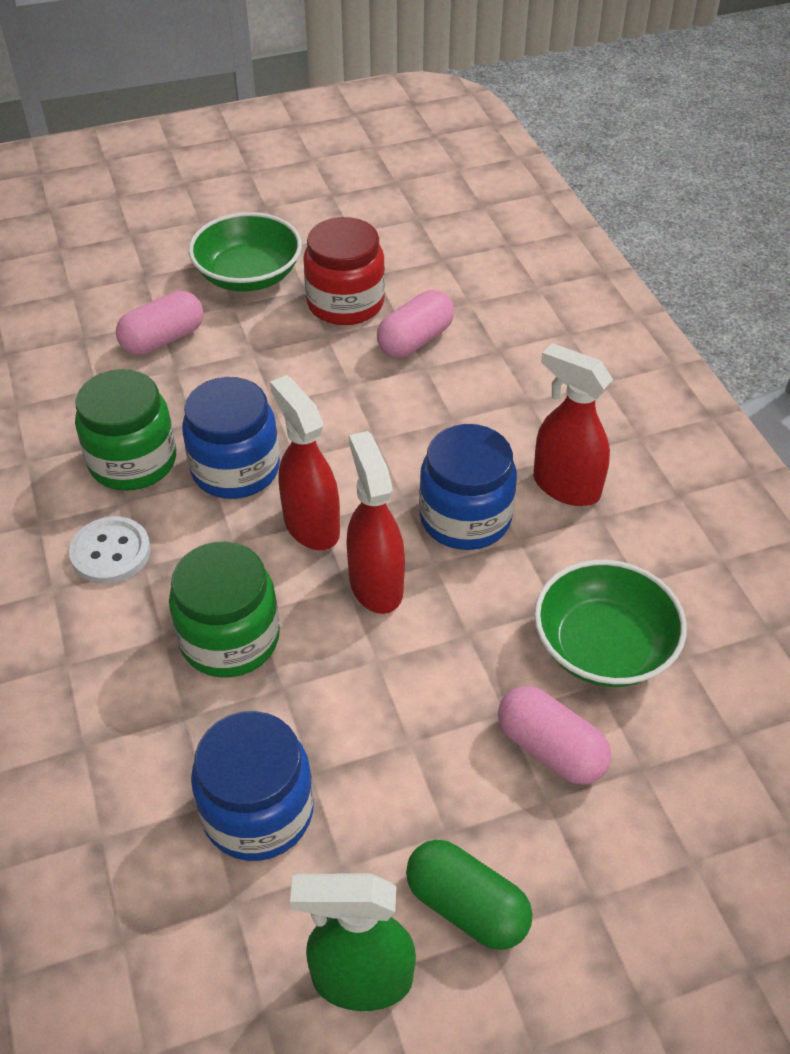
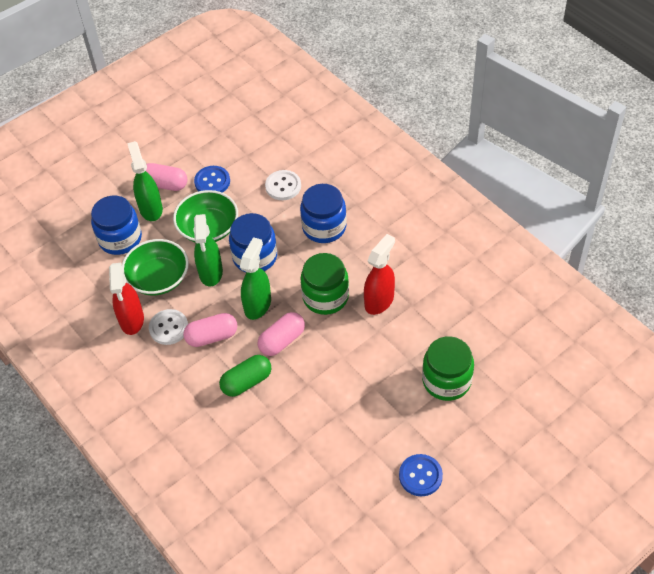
blue button: none = 0 -> [194,166,230,193] [399,454,443,496] = 2
green spray bottle: [290,874,416,1011] = 1 -> [127,141,163,221] [193,214,223,287] [240,237,271,320] = 3
red jar: [303,217,385,325] = 1 -> none = 0
red spray bottle: [270,375,340,550] [347,431,405,614] [533,343,613,506] = 3 -> [109,263,144,335] [364,234,395,315] = 2
white button: [69,516,151,584] = 1 -> [149,309,188,345] [265,170,301,200] = 2

